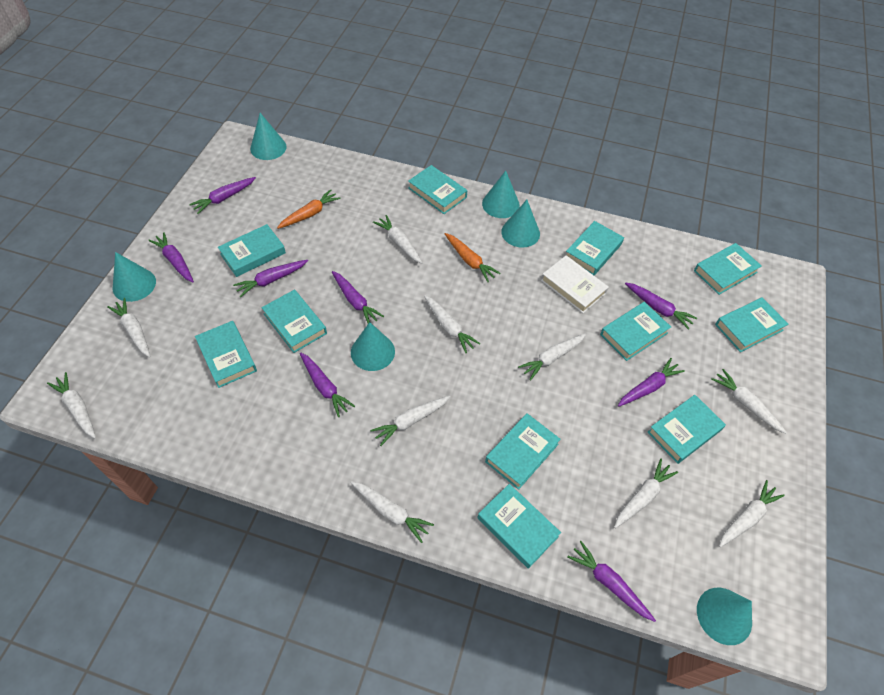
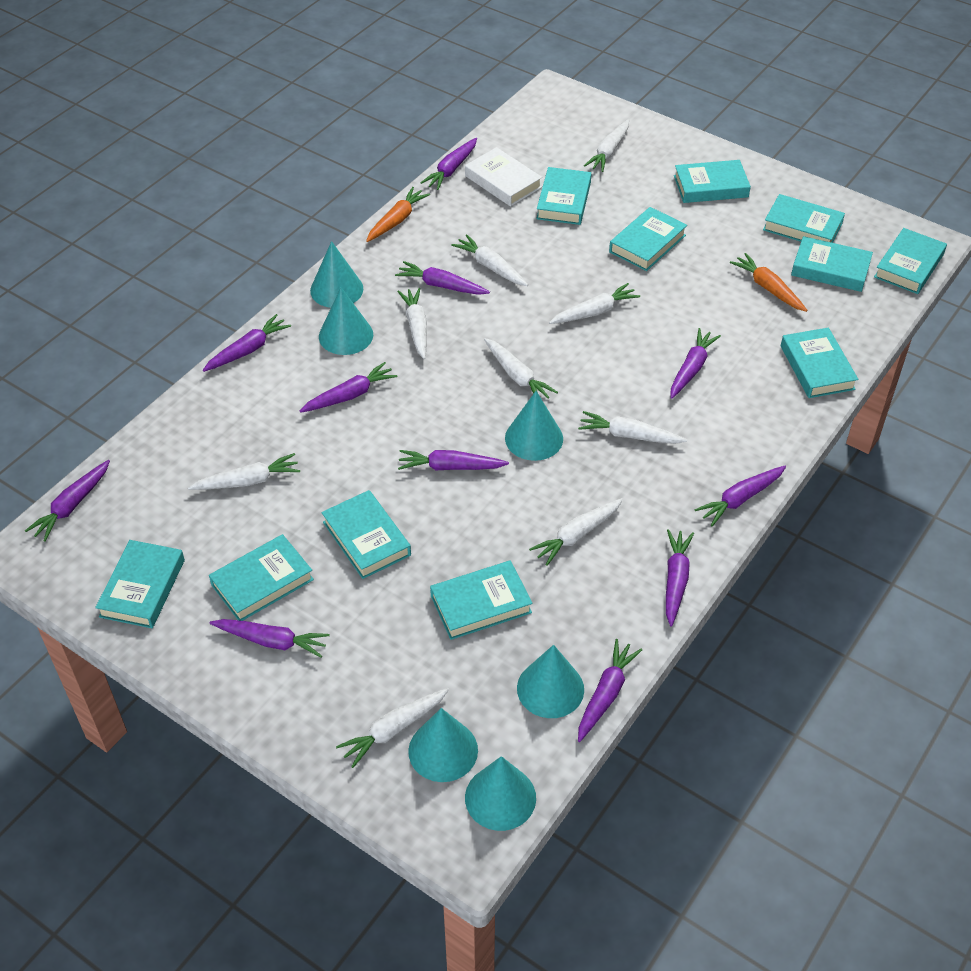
purple carrot: [148,232,194,283] [189,177,256,214] [233,260,308,297] [300,353,355,417] [332,271,384,323] [568,541,656,622] [618,358,685,407] [625,282,697,330] = 8 -> [25,460,110,542] [203,314,291,372] [210,619,330,658] [299,362,397,413] [395,261,490,295] [398,450,509,470] [420,138,477,190] [578,639,642,742] [666,529,694,627] [671,328,721,399] [694,466,786,526] = 11
white carrot: [47,372,96,439] [107,298,151,358] [351,481,434,543] [370,396,450,446] [373,215,423,264] [424,295,480,353] [518,333,586,380] [614,459,678,528] [711,369,787,434] [719,480,785,547] = 10 -> [188,453,300,490] [336,688,449,768] [397,288,427,359] [451,234,528,286] [484,338,558,399] [529,498,623,566] [549,283,640,324] [578,411,687,444] [584,119,629,172] = 9

